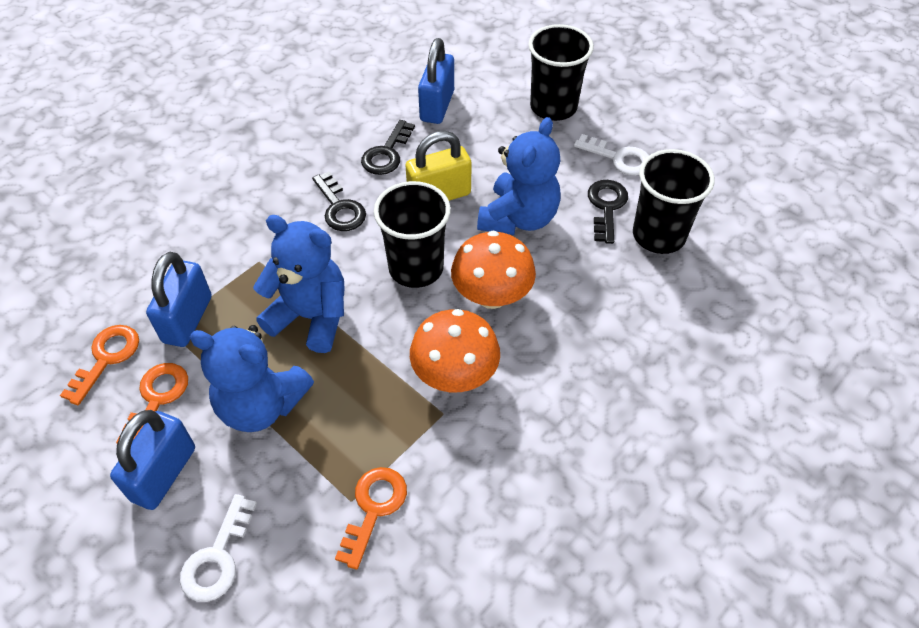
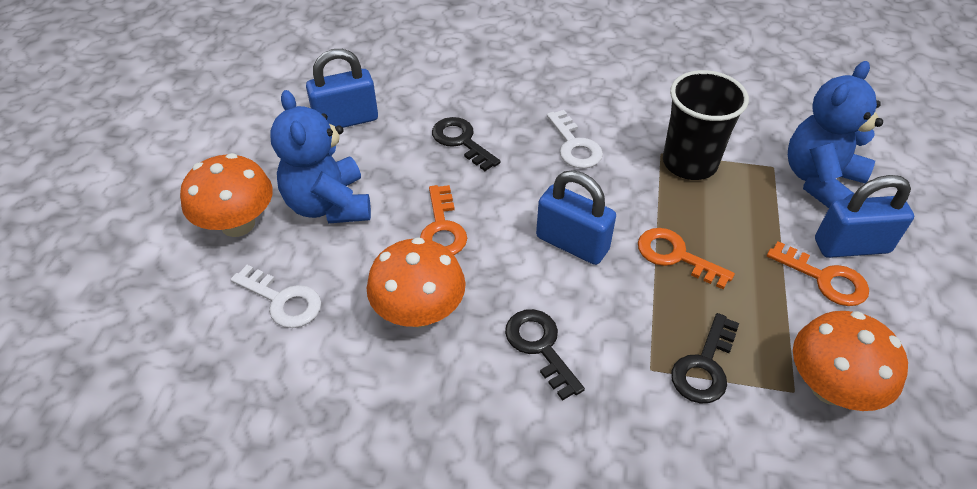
black cup: [374,181,451,288] [528,24,594,121] [633,149,715,254] = 3 -> [663,70,749,180] = 1
blue teddy bear: [190,325,314,432] [253,215,344,353] [477,117,561,235] = 3 -> [270,90,371,224] [788,61,883,208] = 2
orange mushroom: [410,309,500,392] [451,231,536,309] = 2 -> [180,153,273,237] [367,237,466,328] [793,311,908,411] = 3
yellow padlock: [405,131,472,201] = 1 -> none = 0

